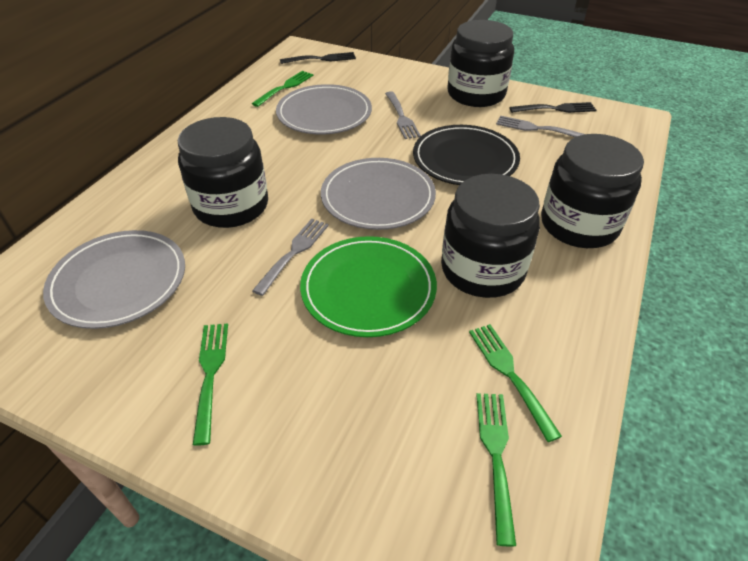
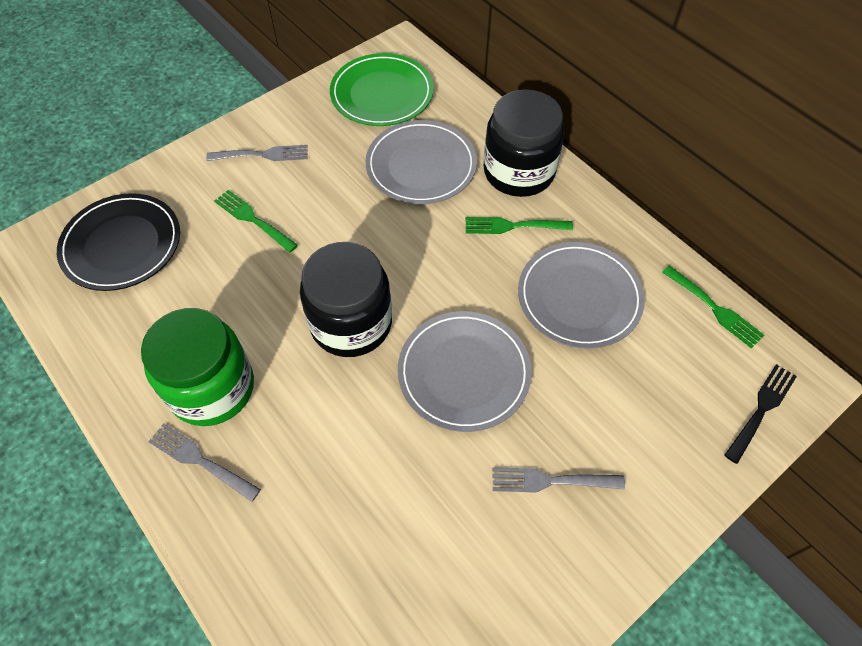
black fork: [280,52,356,64] [509,102,596,113] = 2 -> [724,364,797,464] = 1
black jar: [178,117,268,228] [441,174,540,298] [448,20,514,107] [541,134,644,248] = 4 -> [300,242,392,357] [483,89,564,197] = 2
green fork: [193,323,228,446] [252,71,314,107] [469,324,562,442] [476,393,516,547] = 4 -> [214,190,298,253] [466,217,573,234] [662,265,765,348] = 3
green jar: none = 0 -> [141,308,254,426] = 1

